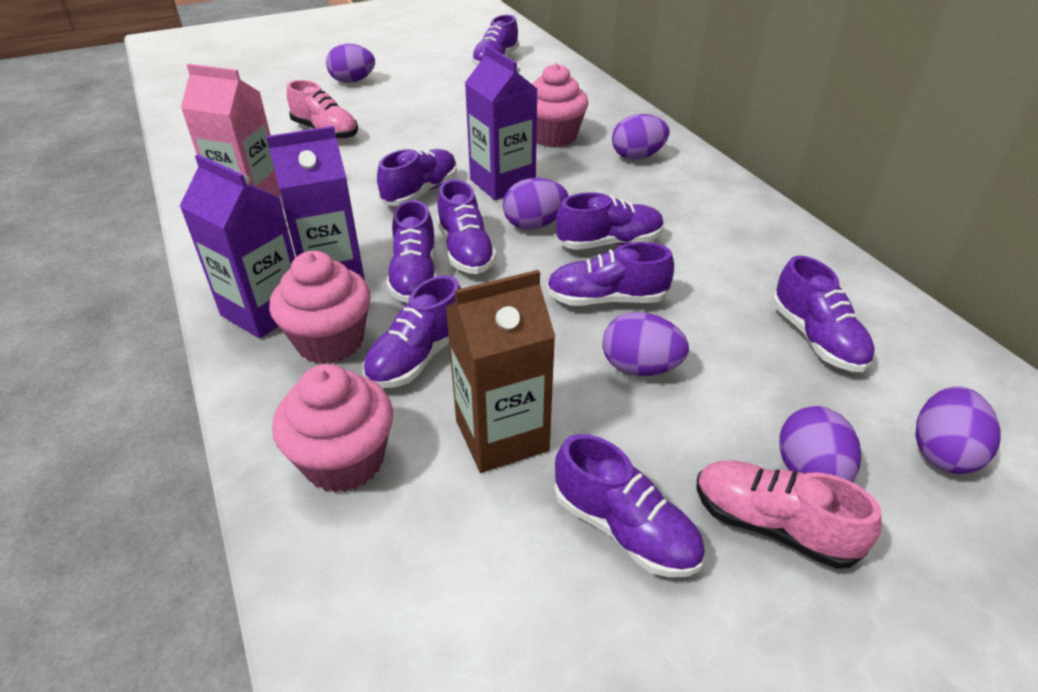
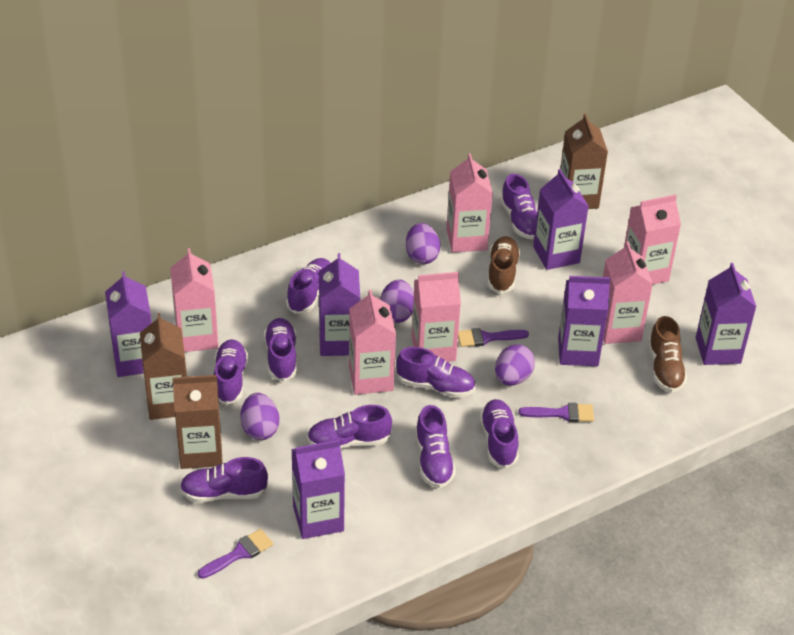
brown carton: [446,270,555,473] = 1 -> [140,313,187,420] [173,375,223,469] [560,113,608,209] = 3
brown shoe: none = 0 -> [488,236,520,294] [648,316,687,393] = 2
pink carton: [181,64,280,197] = 1 -> [170,248,218,352] [349,289,396,395] [412,272,461,362] [446,153,493,253] [603,242,653,344] [624,195,681,284] = 6
pink cupcake: [269,251,371,364] [272,364,393,493] [533,63,589,147] = 3 -> none = 0
pink shoe: [287,80,358,140] [696,461,882,569] = 2 -> none = 0
purple brush: none = 0 -> [198,529,273,579] [458,328,529,347] [519,403,594,422] = 3
purple carton: [180,154,295,338] [266,126,365,280] [465,45,537,200] = 3 -> [105,271,152,377] [291,440,345,539] [319,253,360,356] [533,169,589,270] [558,276,610,366] [696,263,756,365] = 6
purple egg: [326,44,375,83] [503,178,568,230] [602,312,689,376] [612,114,669,160] [779,406,861,483] [915,386,1001,474] = 6 -> [241,393,279,440] [380,280,414,323] [406,223,440,264] [495,344,535,386] = 4

